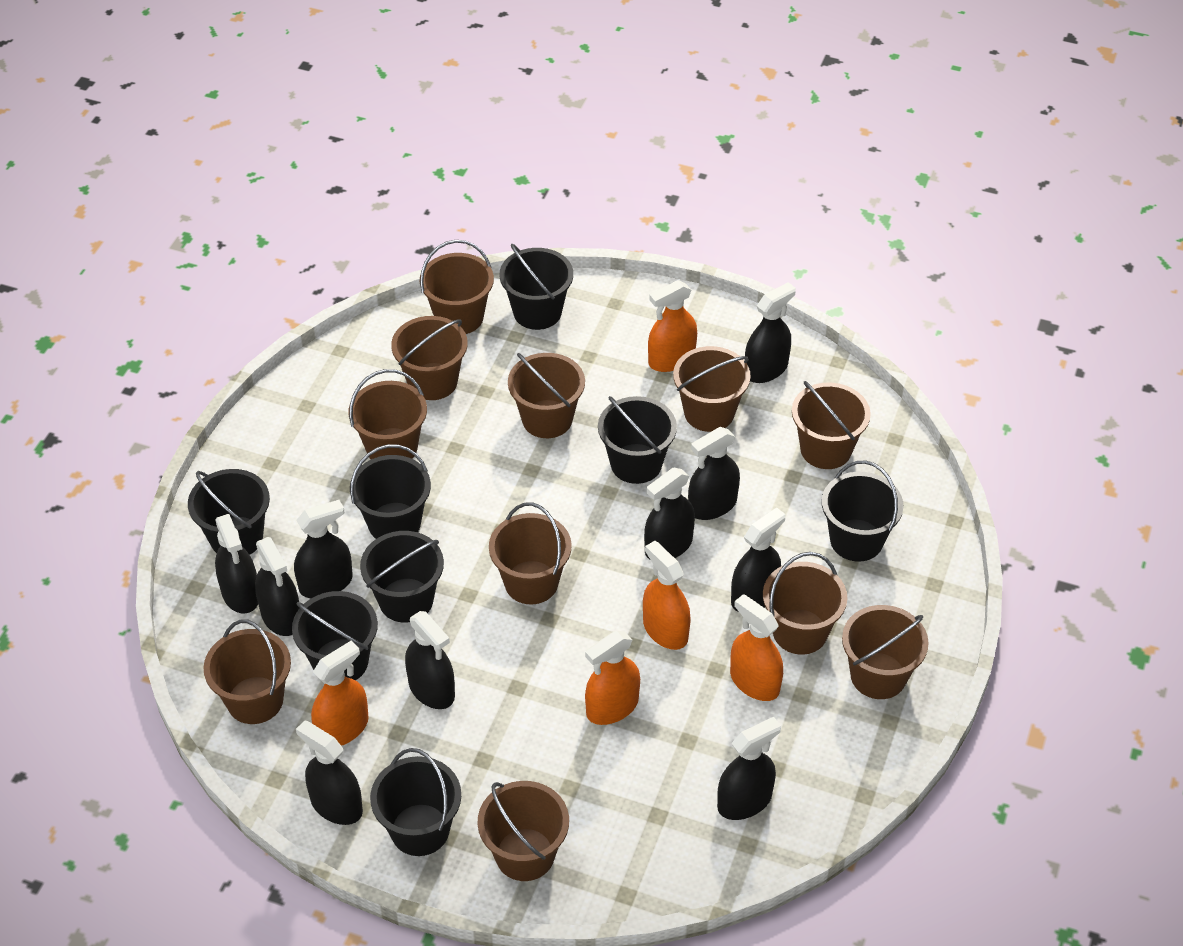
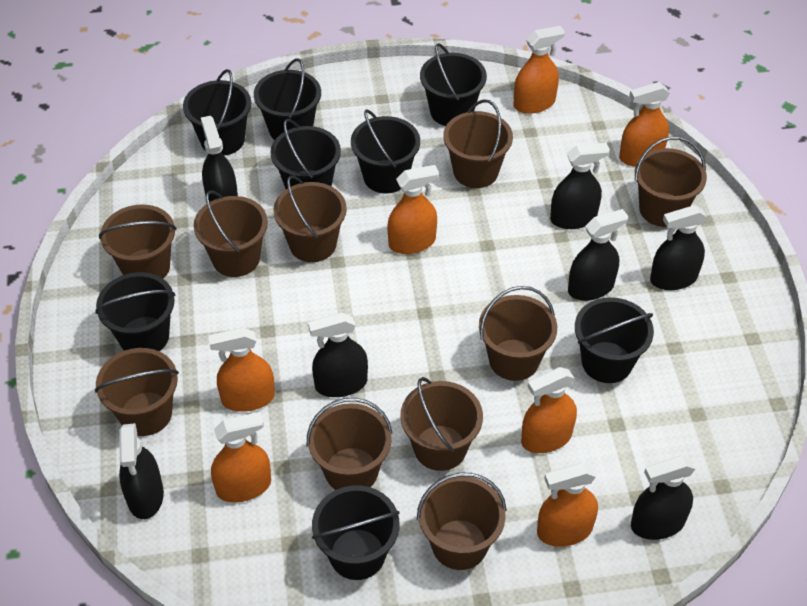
black spray bottle: [215,514,258,614] [255,537,300,636] [294,500,353,598] [296,720,363,825] [405,611,455,709] [644,468,695,559] [688,427,740,520] [717,717,781,820] [731,507,785,612] [745,282,796,383] = 10 -> [119,423,164,519] [201,116,238,202] [308,313,368,397] [550,143,610,229] [568,209,628,301] [631,456,695,540] [650,205,707,290] = 7
brown bucket: [203,620,291,724] [349,369,427,459] [391,316,468,400] [420,240,494,334] [477,781,569,881] [489,503,572,604] [508,353,585,438] [673,346,751,432] [763,552,847,655] [792,381,871,469] [842,605,929,699] = 11 -> [95,348,179,436] [99,204,177,279] [194,190,268,277] [273,175,347,262] [307,398,392,490] [400,377,483,471] [417,473,507,570] [443,100,513,188] [479,286,557,381] [635,137,707,227] = 10
orange spray bottle: [311,641,369,746] [585,631,640,725] [643,541,691,650] [648,280,697,372] [730,594,783,701] = 5 -> [208,327,275,412] [211,412,271,502] [387,165,439,254] [513,26,565,114] [521,367,577,453] [537,463,598,547] [619,82,670,167] = 7

